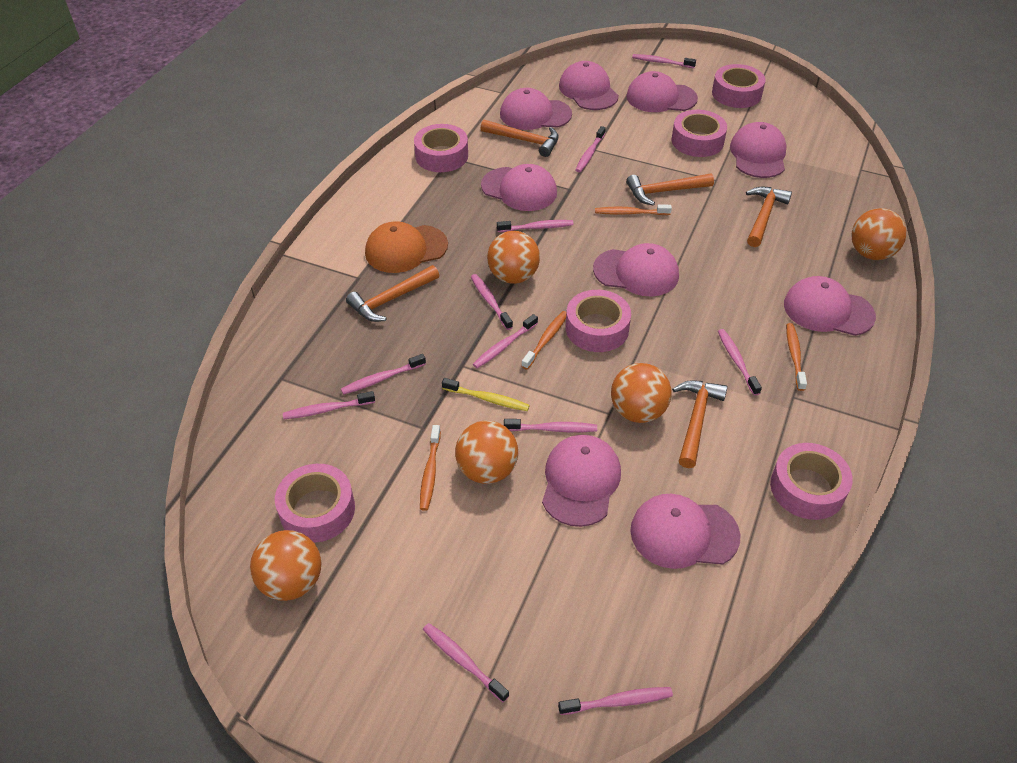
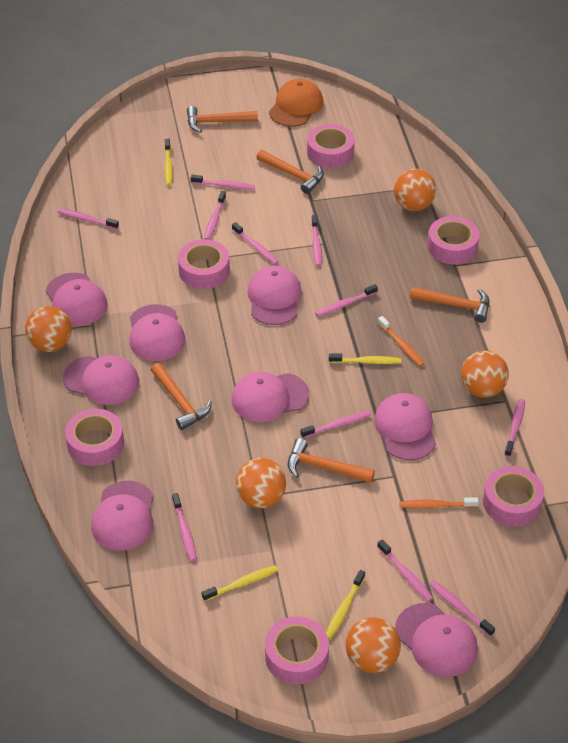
orange toothbrush: [420,425,441,511] [521,311,566,370] [595,204,672,215] [786,323,807,391] = 4 -> [378,316,425,366] [399,497,479,509] = 2
pink cap: [481,164,557,211] [500,88,572,130] [542,435,621,527] [559,61,619,110] [593,243,679,297] [626,71,698,112] [630,494,740,569] [730,122,787,178] [784,276,876,336] = 9 -> [46,273,107,326] [63,355,139,405] [91,481,154,551] [129,304,185,361] [231,371,309,422] [247,265,302,325] [374,393,436,460] [395,603,478,677] = 8
yellow toothbrush: [442,378,530,411] = 1 -> [164,139,173,186] [201,565,278,601] [326,570,365,639] [329,353,401,364] = 4

